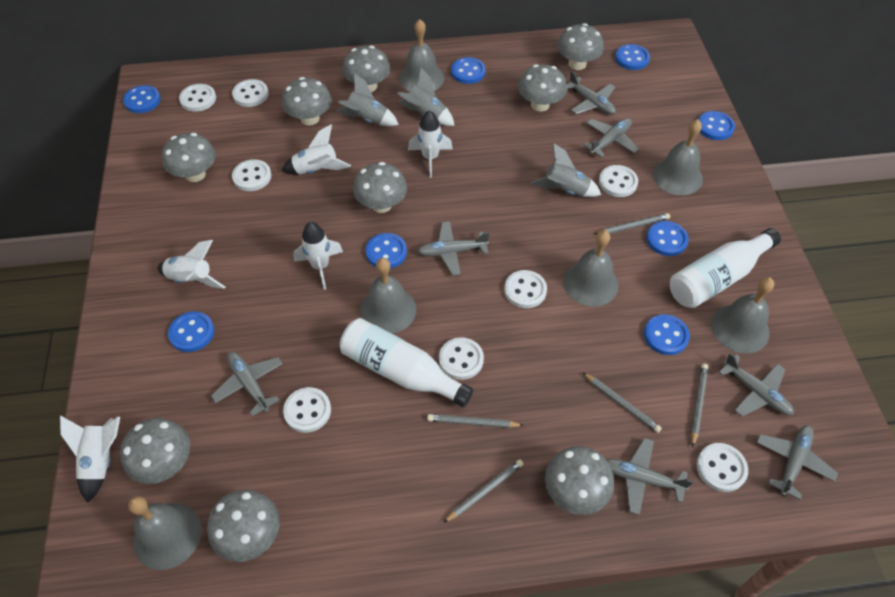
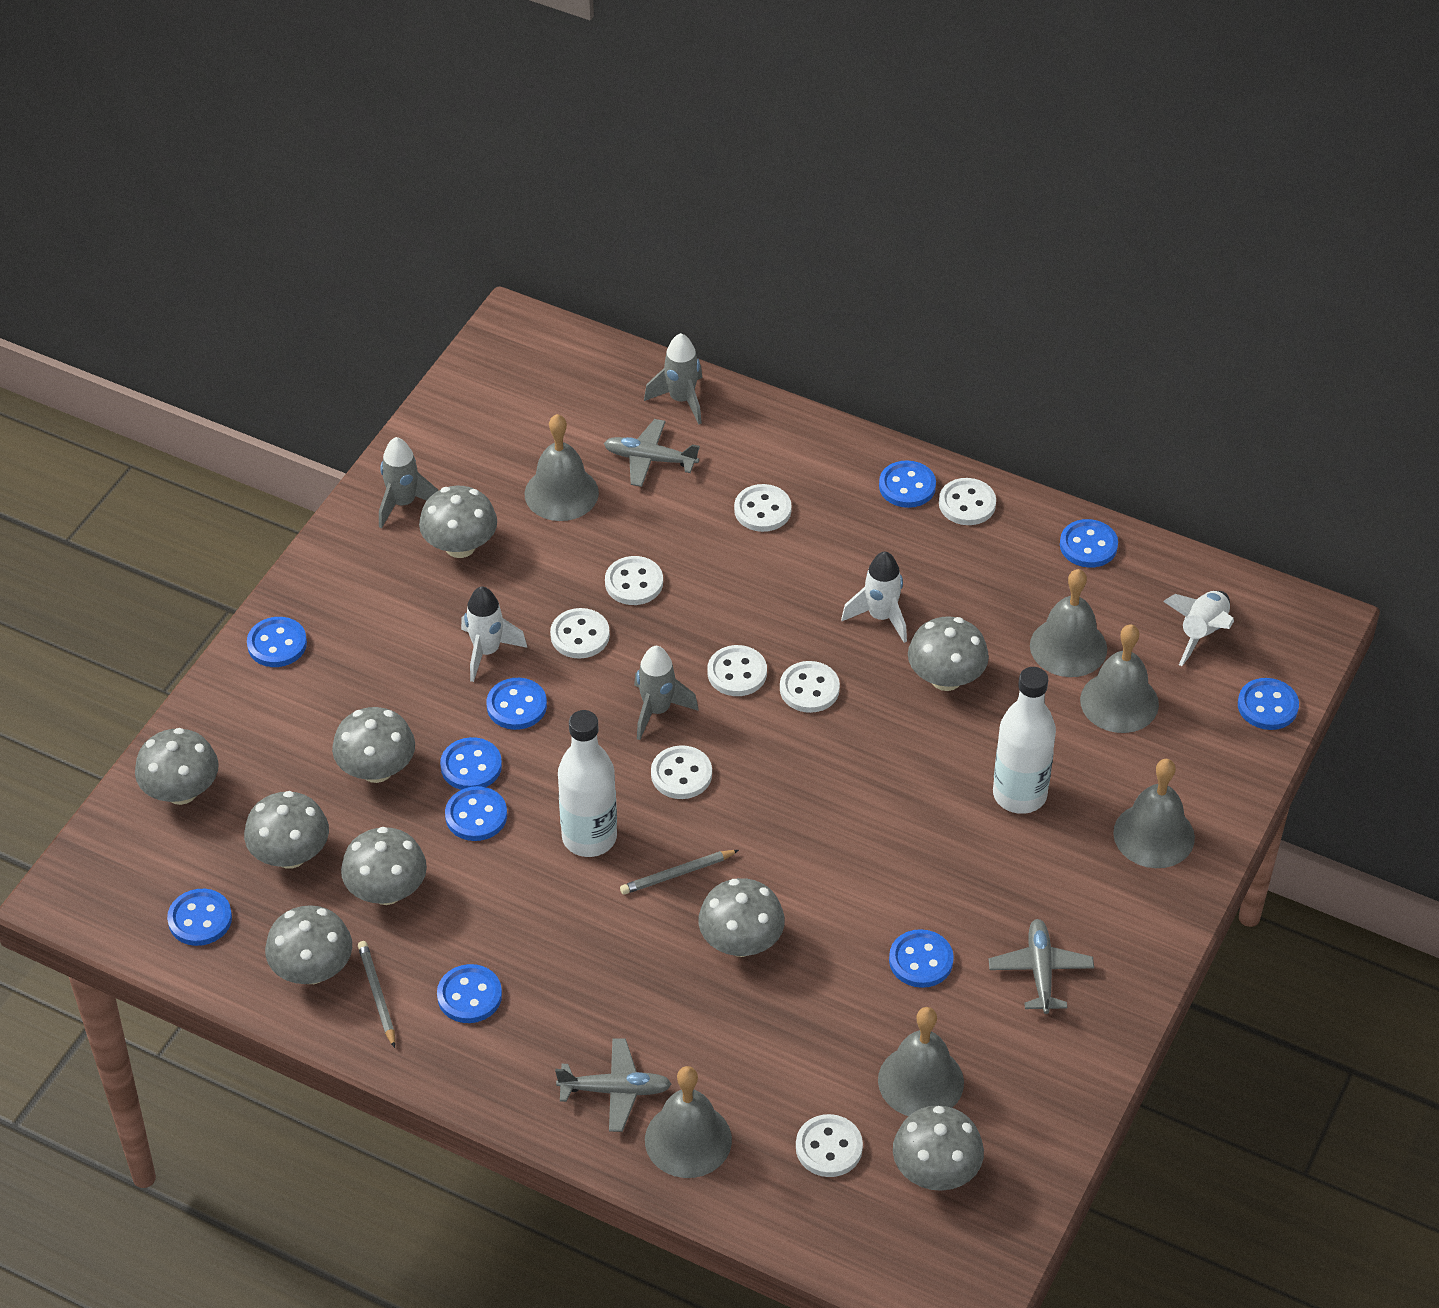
blue button: [123,85,161,113] [168,311,214,352] [365,233,407,268] [451,57,485,84] [615,44,650,70] [644,314,690,355] [646,221,689,256] [698,111,735,140] = 8 -> [167,889,232,946] [247,617,307,667] [437,964,502,1023] [440,737,502,790] [445,786,507,841] [487,678,547,730] [879,461,936,508] [889,929,954,988] [1060,519,1118,568] [1238,678,1299,730] = 10
grey pencil: [427,414,524,428] [443,459,524,523] [582,372,662,433] [595,213,670,235] [691,364,708,447] = 5 -> [358,941,395,1048] [620,850,739,895] = 2
grey plane: [211,352,283,416] [418,221,489,276] [566,71,616,115] [583,118,639,157] [606,438,693,515] [718,353,794,416] [756,425,838,500] = 7 -> [555,1038,672,1132] [604,419,700,487] [989,919,1094,1014] = 3
white rocket: [60,415,120,503] [157,240,225,289] [282,124,351,175] [293,222,343,290] [408,110,453,177] = 5 -> [461,586,527,682] [841,551,907,643] [1163,591,1234,666] = 3

